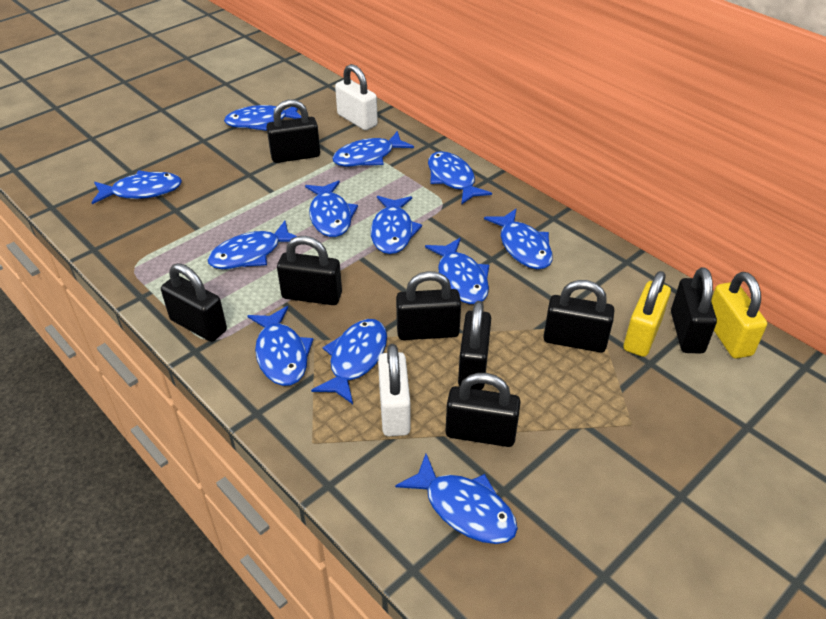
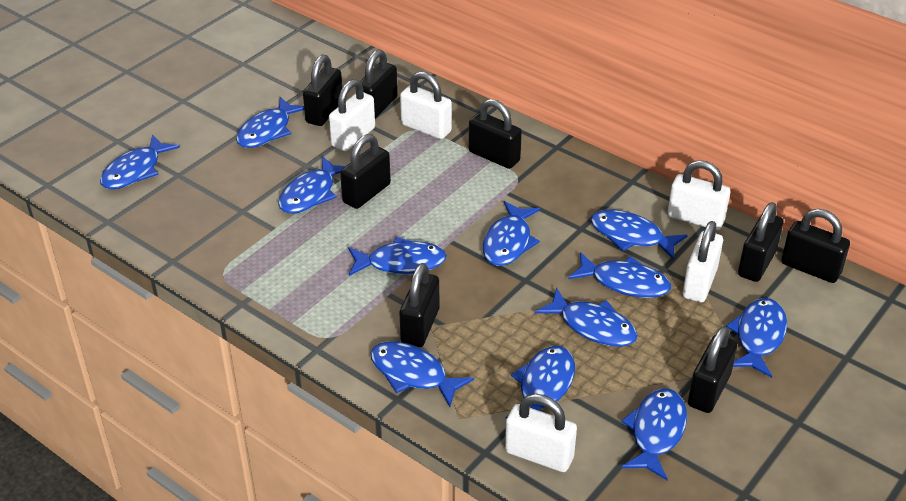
white padlock: [335,64,378,130] [378,344,411,437] = 2 -> [329,79,375,151] [400,71,452,139] [505,394,577,472] [668,160,730,230] [683,221,723,302] = 5
yellow padlock: [624,271,671,357] [711,272,767,359] = 2 -> none = 0

